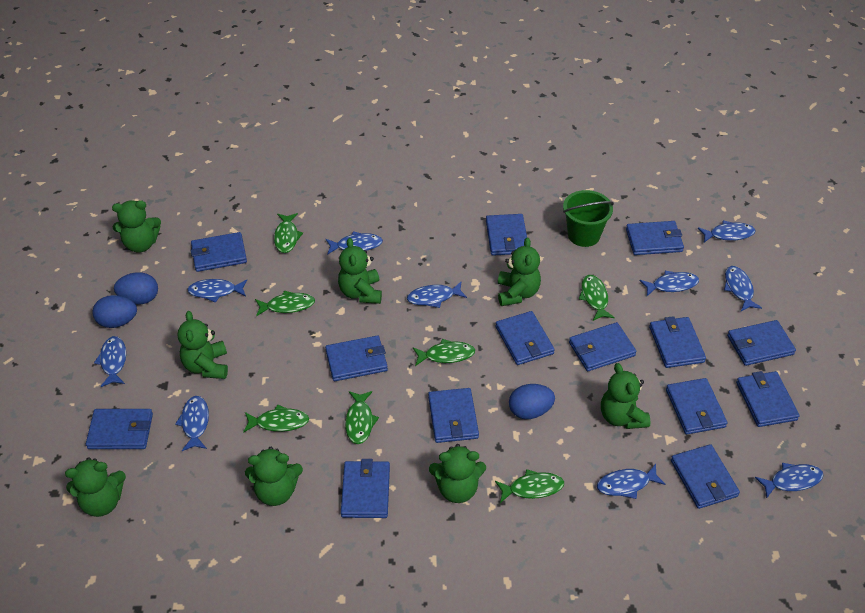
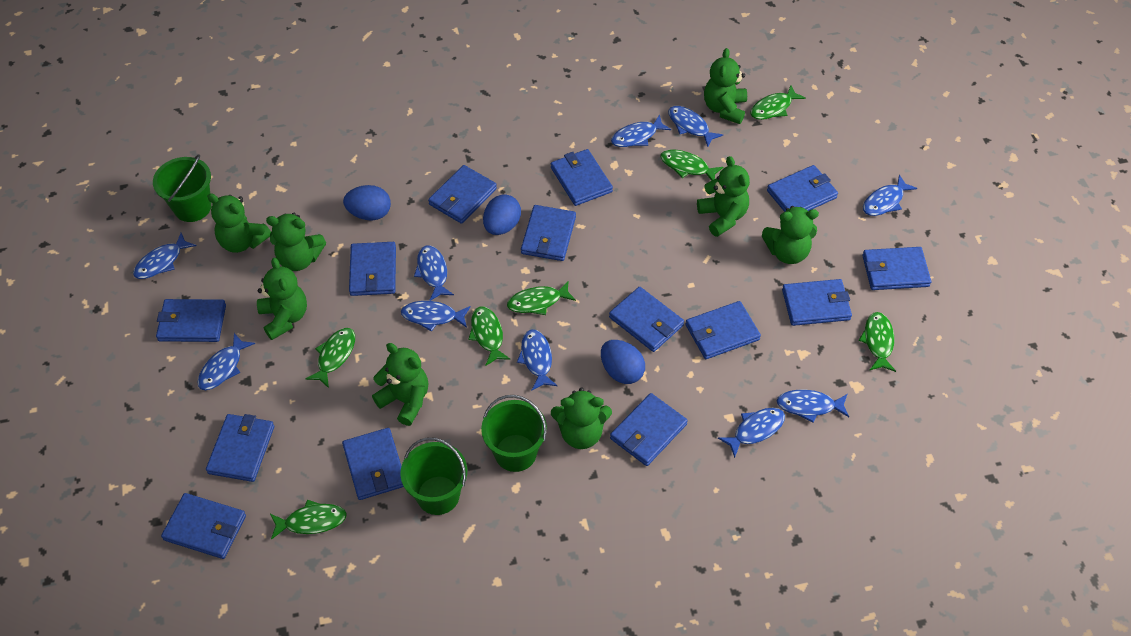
green bucket: [563,190,614,247] = 1 -> [153,154,211,222] [400,437,467,515] [481,395,547,472] = 3

